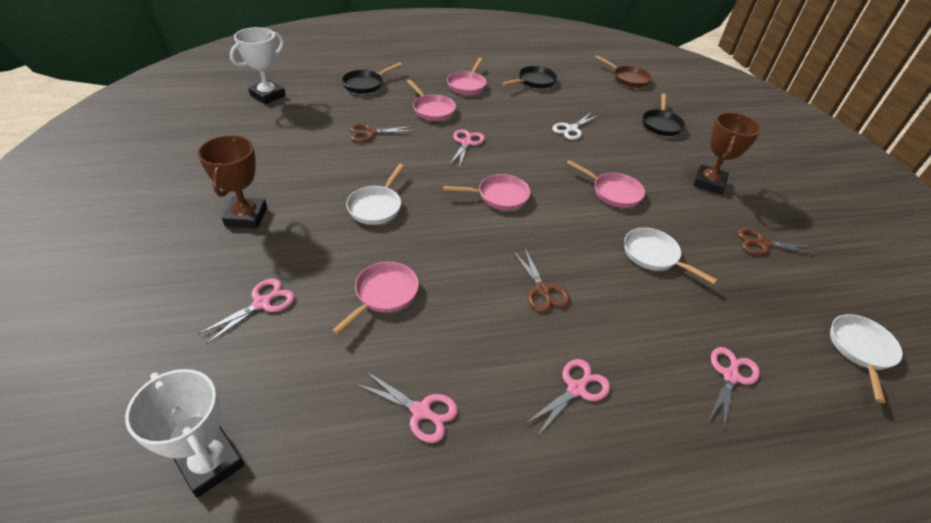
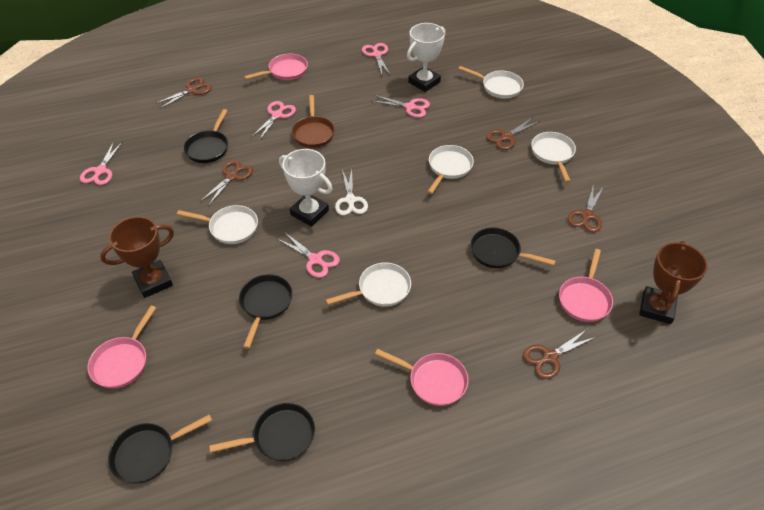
black pan: [342,63,402,94] [502,66,557,89] [643,93,685,136] = 3 -> [108,414,212,484] [184,109,228,163] [209,403,315,461] [239,274,292,349] [470,227,555,268] = 5
brown scissors: [349,123,414,142] [513,249,570,312] [738,228,820,255] = 3 -> [155,77,212,109] [200,160,253,206] [486,117,540,150] [523,329,596,379] [568,184,604,232] = 5
pink pan: [332,262,419,335] [407,80,456,121] [443,174,531,210] [447,58,487,95] [567,160,645,208] = 5 -> [87,306,156,389] [244,53,308,80] [375,349,469,406] [559,249,613,322] = 4
white pan: [346,164,404,225] [624,228,718,284] [830,314,903,403] = 3 -> [177,205,258,244] [326,262,411,307] [427,145,474,194] [458,66,524,99] [531,132,576,183] = 5

